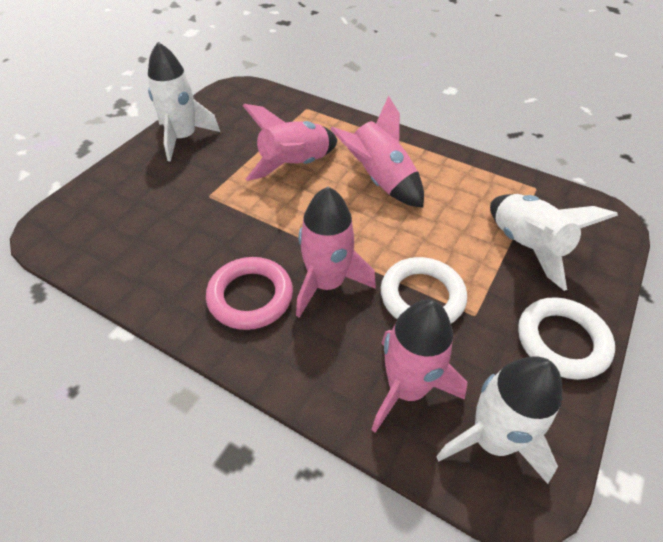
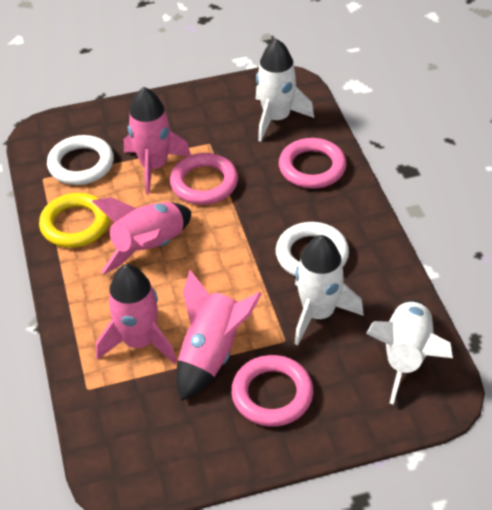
pink ring: [206,257,293,330] = 1 -> [170,153,238,205] [231,355,313,427] [279,138,347,189] = 3
yellow ring: none = 0 -> [39,193,110,248] = 1

